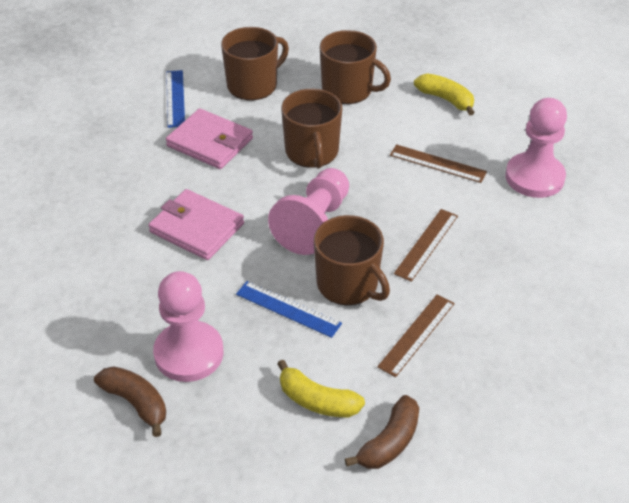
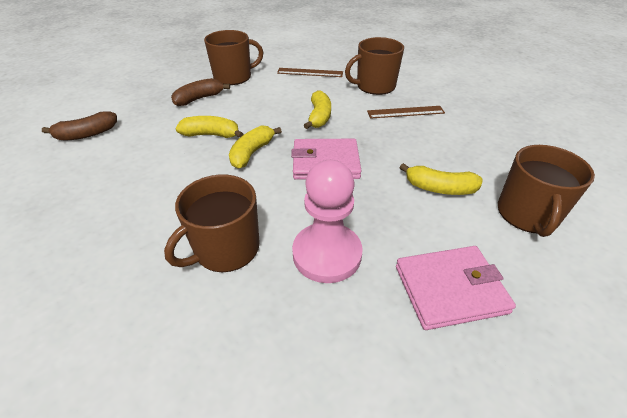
blue ruler: [166,70,185,128] [236,281,342,338] = 2 -> none = 0
brown ruler: [377,294,455,377] [390,144,487,183] [394,209,458,282] = 3 -> [277,68,343,77] [367,106,445,119] = 2
pink pawn: [153,271,224,382] [268,168,349,255] [505,98,567,198] = 3 -> [292,160,363,283] = 1
yellow banana: [277,360,365,417] [414,74,475,116] = 2 -> [175,116,244,138] [229,125,282,169] [304,90,331,129] [399,163,483,195] = 4

